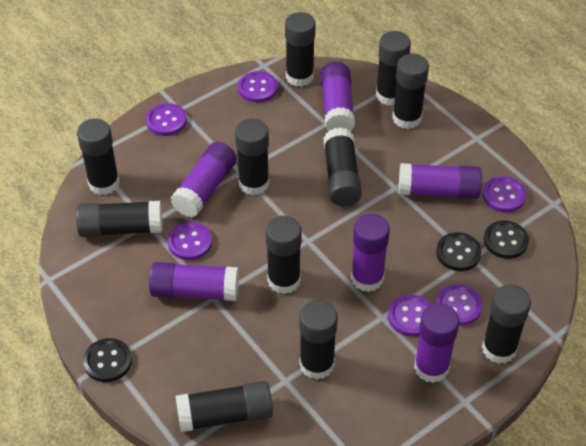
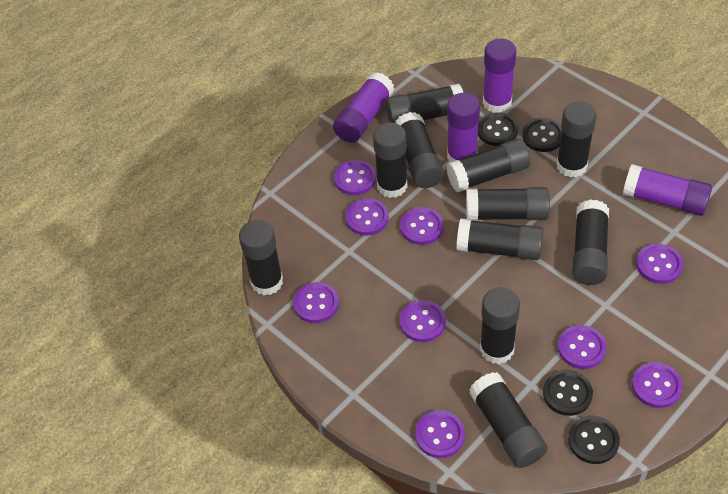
black button: [83,338,132,382] [436,232,482,271] [484,220,529,259] = 3 -> [478,112,518,146] [522,118,562,152] [543,370,593,416] [568,416,620,464] = 4
purple button: [146,103,187,136] [167,222,212,260] [238,71,277,103] [388,295,431,337] [436,284,483,326] [483,176,526,213] = 6 -> [293,282,339,323] [334,160,376,195] [345,198,389,236] [399,300,446,342] [400,207,444,245] [415,410,465,458] [558,325,606,369] [632,362,683,408] [636,244,683,284] = 9
purple glue stick: [149,262,239,301] [171,142,237,218] [321,62,355,131] [351,213,390,292] [399,163,482,199] [414,303,459,383] = 6 -> [333,72,394,143] [447,93,480,162] [483,38,516,113] [623,164,712,216] = 4

